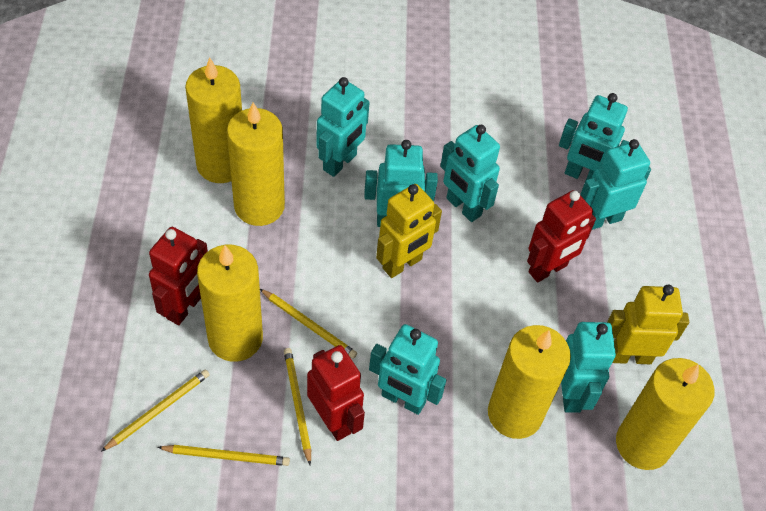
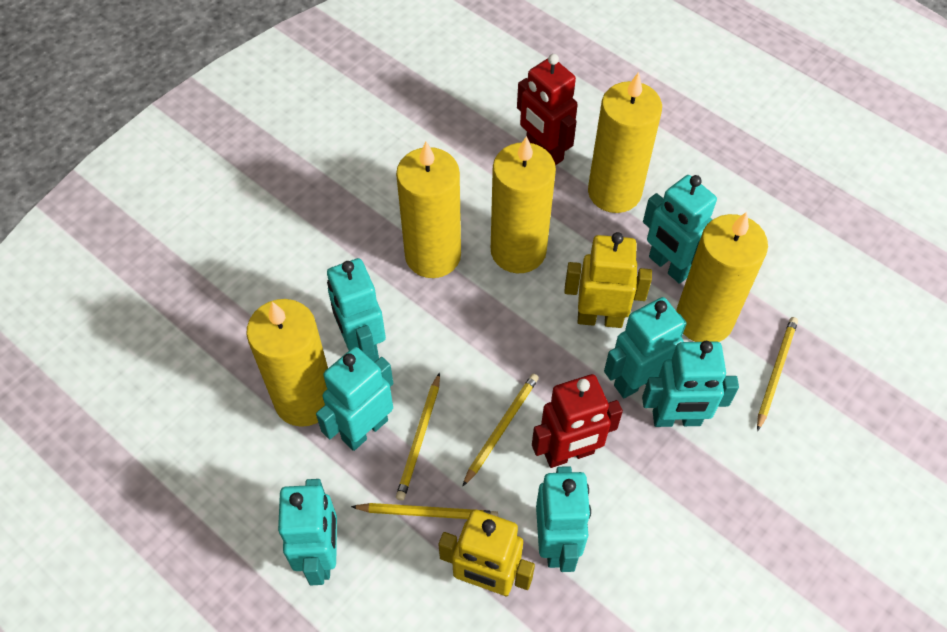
red robot: [149,227,208,325] [307,345,365,441] [527,190,596,283] = 3 -> [517,54,578,166] [532,374,623,468] = 2

